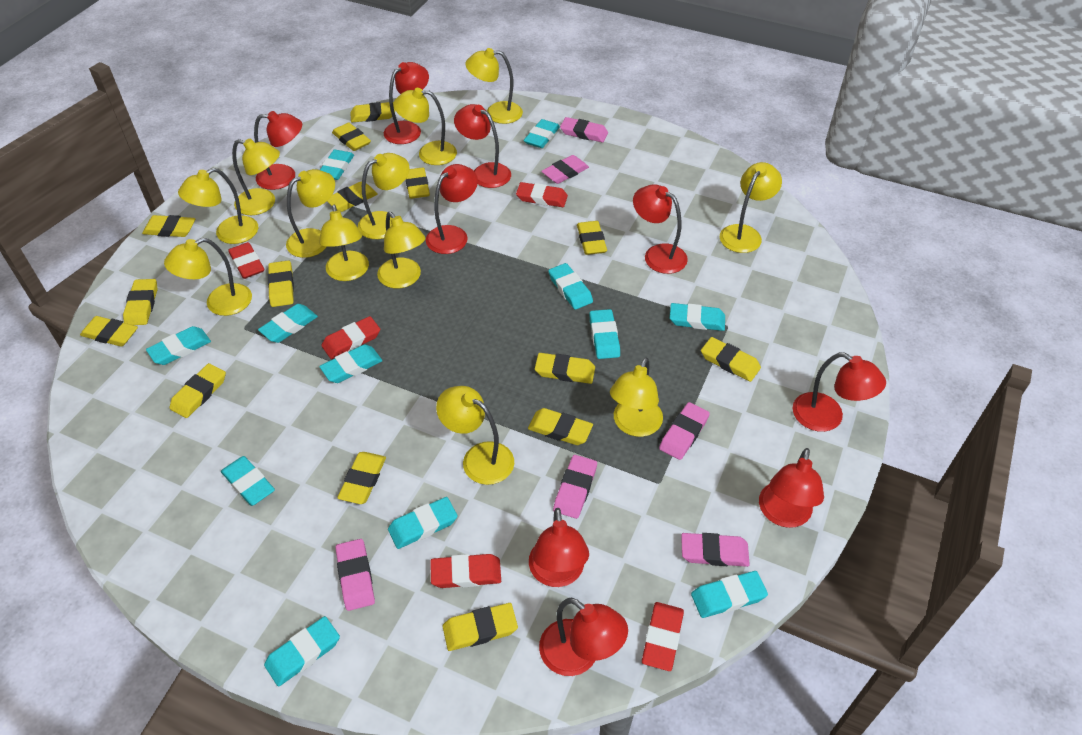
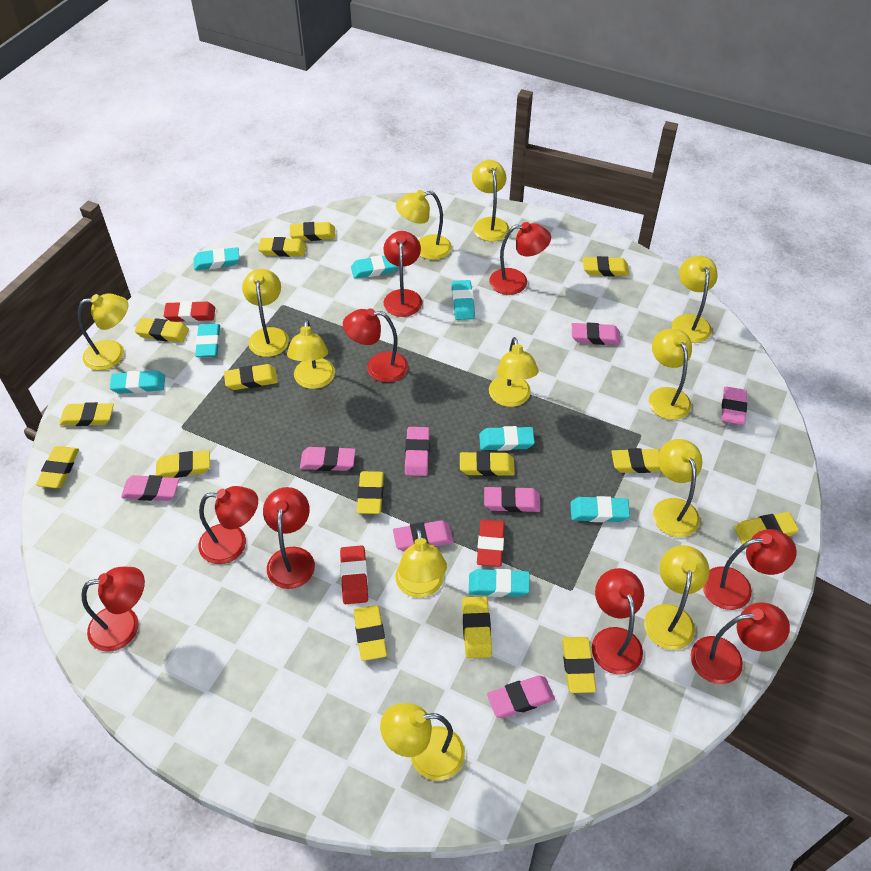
pink eraser: [336,539,375,611] [541,155,589,184] [553,455,597,519] [560,117,608,142] [659,402,710,460] [681,533,750,567] = 6 -> [121,475,179,501] [300,446,356,471] [393,521,454,552] [405,427,430,476] [484,486,540,512] [487,675,555,718] [572,322,621,345] [721,387,747,425] = 8
red eraser: [228,242,264,279] [321,316,380,359] [430,554,501,588] [516,182,568,207] [642,602,684,671] = 5 -> [164,301,215,322] [340,545,368,604] [477,519,505,567] = 3
turquoise eraser: [146,326,211,365] [221,456,275,506] [258,304,318,343] [264,616,340,686] [319,344,382,383] [320,150,354,180] [388,497,458,549] [523,119,560,148] [548,263,593,310] [589,309,620,359] [670,303,725,331] [691,571,768,618] = 12 -> [110,370,165,394] [194,247,239,270] [195,324,220,357] [351,255,399,279] [451,280,475,320] [469,569,530,597] [479,426,535,451] [570,496,630,522] = 8

